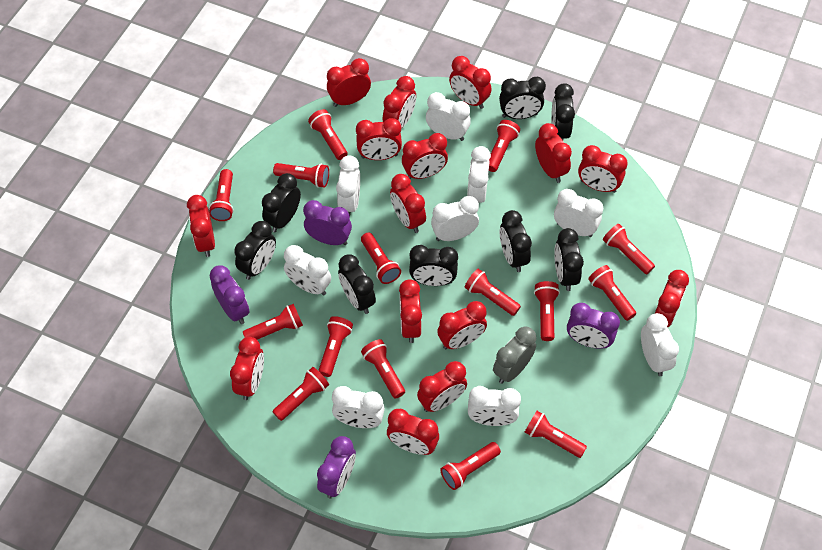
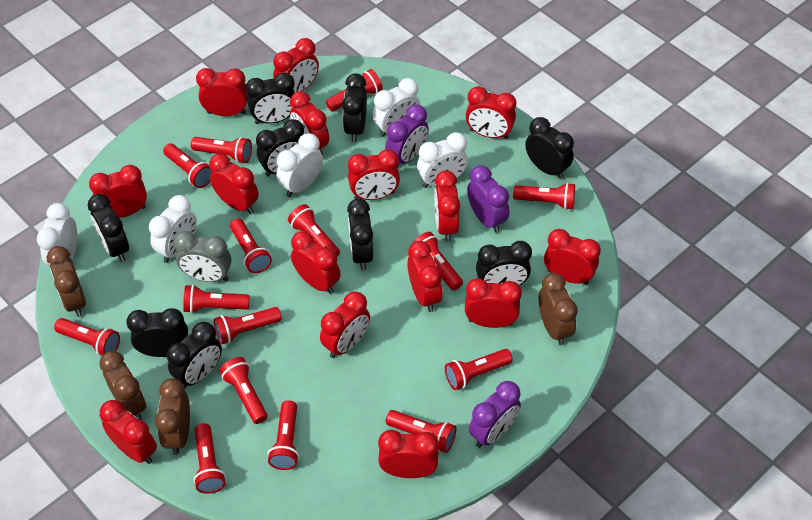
black clock: [234,221,276,280] [262,173,301,232] [338,254,376,314] [409,245,458,286] [499,77,546,119] [500,210,532,272] [551,83,575,140] [554,228,584,291] = 8 -> [88,194,129,262] [126,308,188,357] [167,322,222,389] [246,72,295,124] [256,119,304,176] [342,73,367,142] [347,198,373,270] [476,241,532,285] [525,117,574,179] = 9
brown clock: none = 0 -> [46,246,86,317] [99,351,146,420] [155,378,190,455] [539,273,578,345] = 4
purple clock: [209,265,249,324] [303,200,352,245] [317,436,356,498] [567,303,620,349] = 4 -> [385,104,429,168] [467,165,509,233] [469,381,521,448] = 3
white clock: [284,245,331,295] [332,386,385,428] [336,155,360,216] [426,92,471,141] [431,196,479,241] [467,146,491,203] [468,386,521,426] [554,189,603,237] [641,313,679,376] = 9 -> [37,203,77,267] [149,195,197,263] [277,133,323,197] [373,78,420,137] [417,132,468,188] = 5

